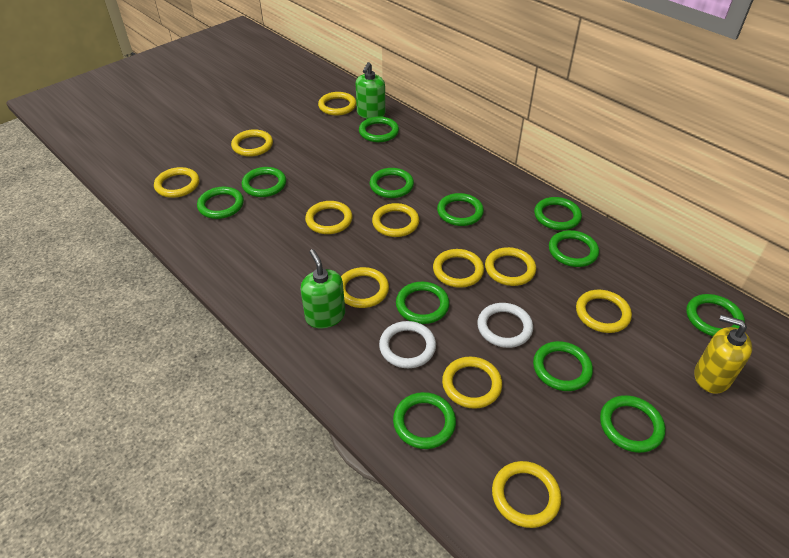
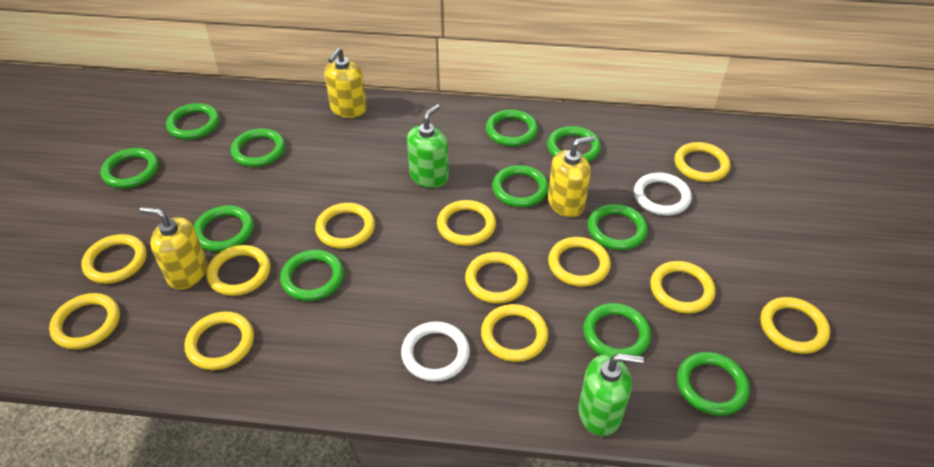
green ring: [197,187,244,219] [242,167,286,197] [359,116,399,142] [369,168,414,198] [393,392,456,449] [396,282,450,324] [437,193,484,226] [533,341,593,391] [534,197,582,230] [549,230,599,267] [600,395,665,453] [686,294,745,336] = 12 -> [101,148,159,188] [166,103,220,140] [194,205,254,252] [231,128,285,167] [280,250,344,301] [486,109,538,146] [492,165,549,207] [547,126,601,162] [583,303,651,356] [588,204,648,250] [677,352,750,416] = 11
yellow ring: [154,167,199,198] [231,129,273,157] [305,201,353,234] [318,92,356,116] [341,267,389,308] [372,203,419,237] [433,249,484,288] [442,357,502,409] [485,247,536,286] [492,461,561,528] [576,290,632,333] = 11 -> [49,293,120,350] [81,234,147,284] [184,311,254,370] [206,245,270,296] [315,203,375,249] [437,200,496,246] [465,252,529,304] [481,304,548,362] [548,237,611,287] [650,261,716,314] [674,142,731,182] [760,297,830,354] = 12
yellow soap dispenser: [694,315,752,394] = 1 -> [139,207,208,290] [324,48,367,118] [548,136,595,217] = 3

